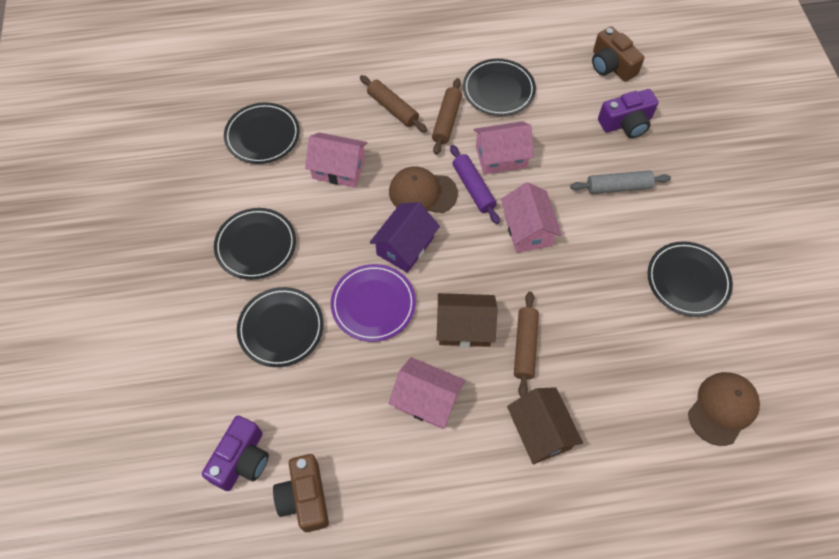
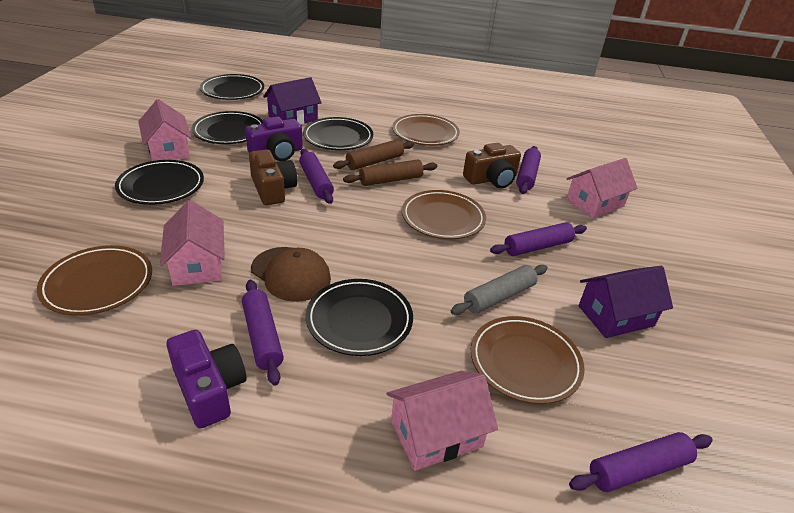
brown cap: [389,167,458,213] [688,372,760,446] = 2 -> [251,247,331,302] = 1
brown house: [437,293,498,347] [507,387,583,464] = 2 -> none = 0
brown plate: none = 0 -> [37,245,152,316] [392,114,460,146] [402,190,486,239] [471,316,585,404] = 4
brown rolling pin: [360,75,427,132] [432,78,462,155] [514,292,539,397] = 3 -> [333,139,414,170] [343,159,437,186] = 2
purple house: [370,202,440,273] = 1 -> [263,77,322,125] [579,266,673,338] = 2
purple plate: [331,264,416,342] = 1 -> none = 0
purple rolling pin: [450,145,500,224] = 1 -> [242,280,284,386] [299,149,334,204] [490,222,587,256] [516,146,541,194] [569,432,713,492] = 5

